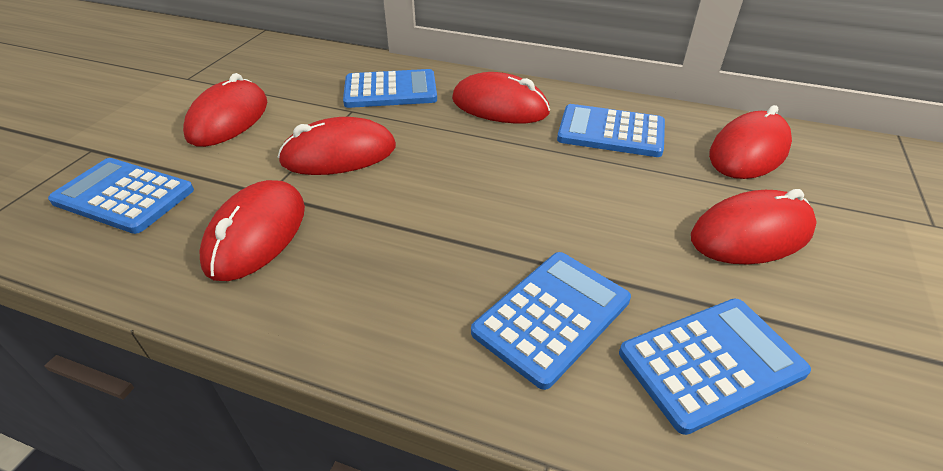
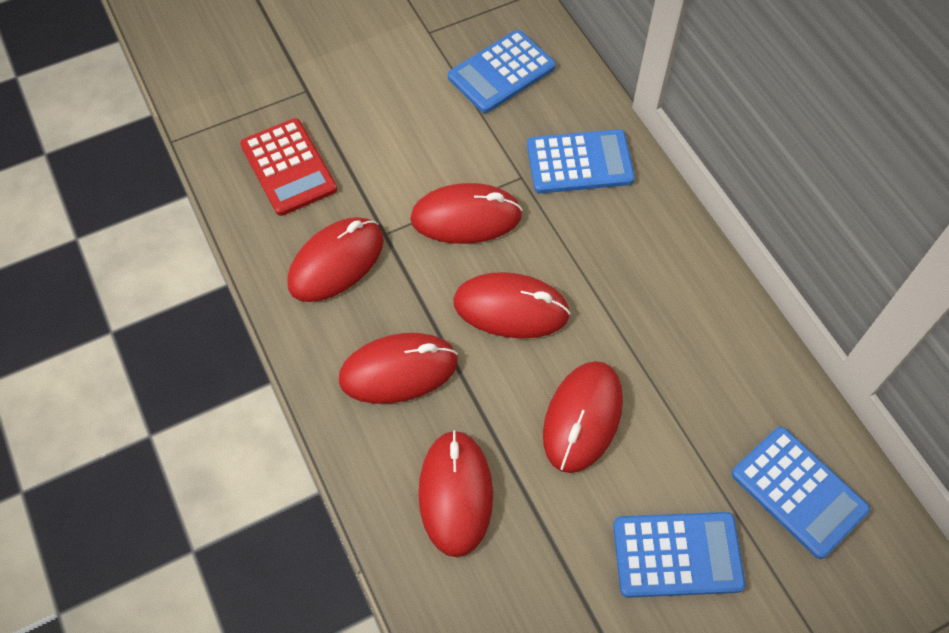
blue calculator: [48,158,194,234] [343,69,437,108] [471,252,631,390] [557,104,665,157] [619,298,811,435] = 5 -> [448,30,556,113] [527,129,635,194] [613,512,746,598] [731,427,870,559] = 4
red calculator: none = 0 -> [240,118,337,216] = 1

